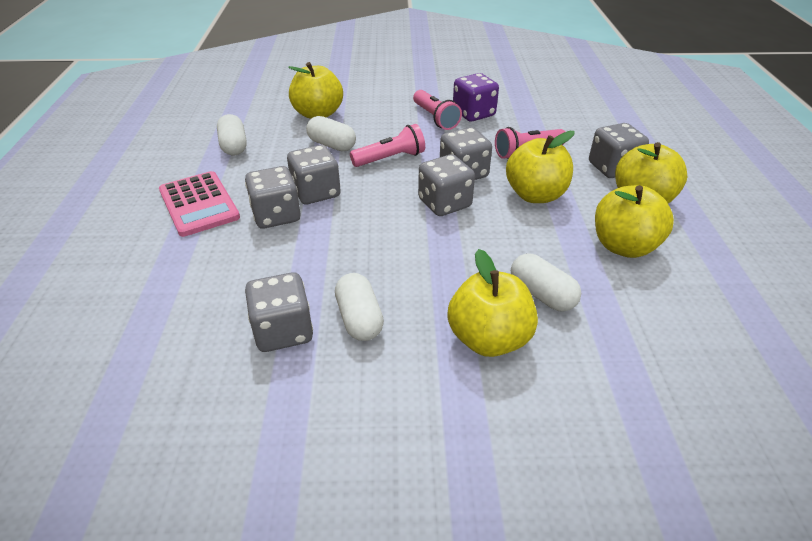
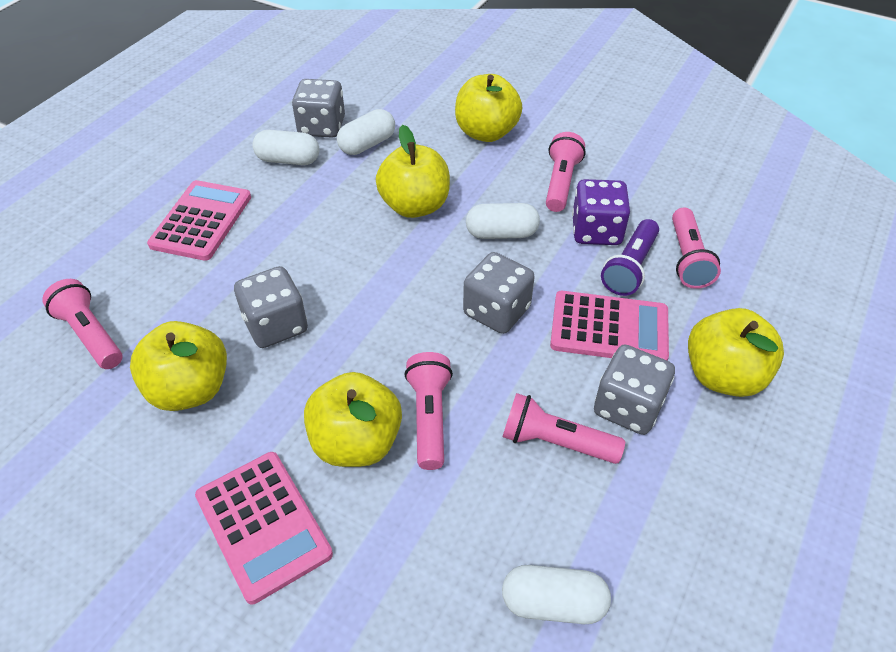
grey dice: [245,166,301,229] [245,272,313,352] [287,145,341,204] [418,154,475,216] [440,127,492,180] [589,123,649,178] = 6 -> [234,266,308,348] [292,79,345,138] [463,252,535,334] [594,344,675,435] = 4
pink calculator: [159,171,240,237] = 1 -> [147,180,251,261] [195,452,333,604] [550,291,669,361] = 3
pink flashlight: [350,124,425,167] [413,90,462,130] [495,127,565,159] = 3 -> [42,279,122,369] [405,352,453,470] [502,393,625,464] [546,132,586,212] [672,207,721,289] = 5
purple flashlight: none = 0 -> [601,219,659,296] = 1

